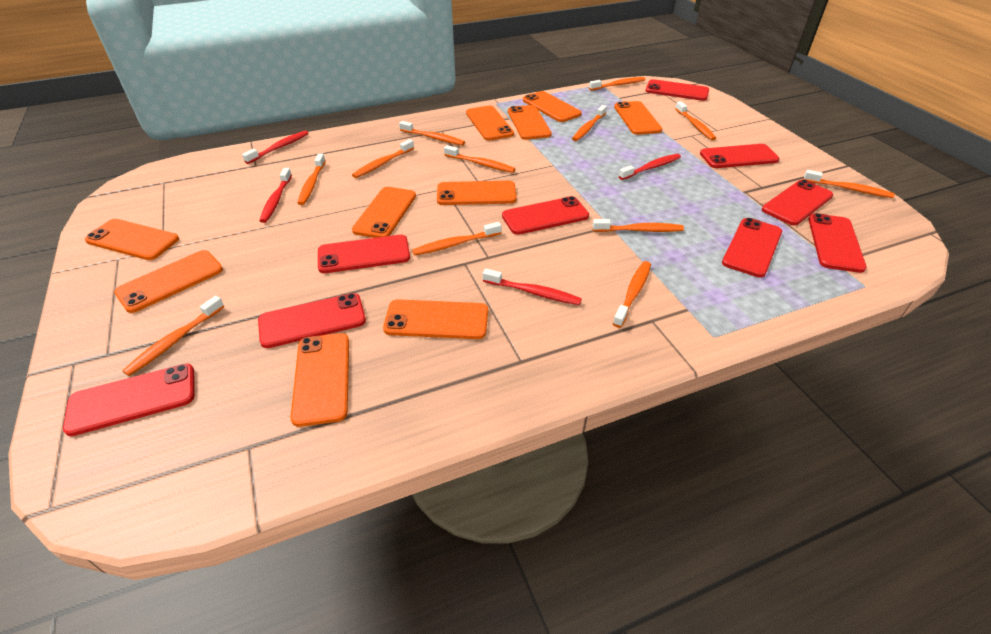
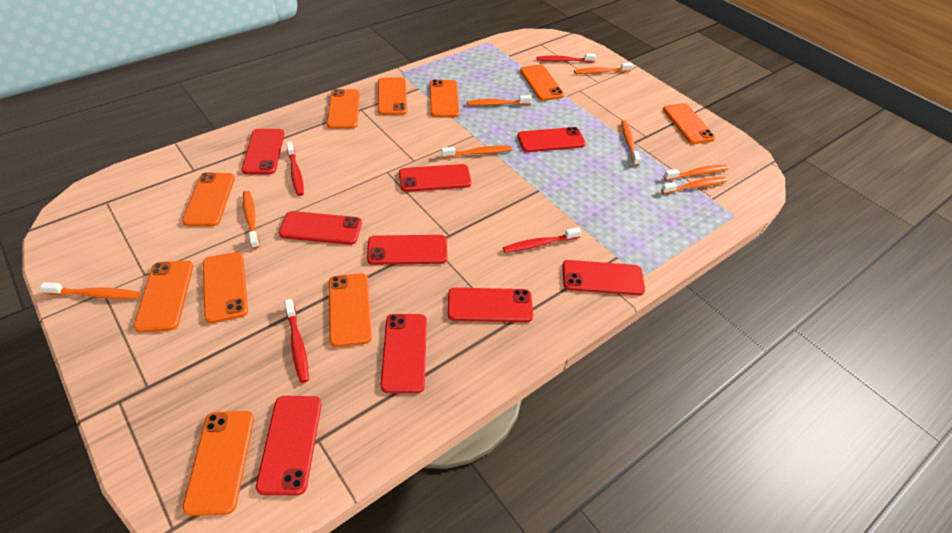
orange toothbrush: [122,296,224,376] [297,154,325,205] [352,139,414,178] [399,121,465,145] [412,222,501,256] [444,145,515,173] [572,105,607,141] [589,77,645,91] [593,219,684,232] [613,261,651,328] [675,101,716,140] [803,170,895,198] = 12 -> [40,282,140,299] [243,191,260,249] [441,146,512,158] [467,95,532,106] [574,63,633,74] [621,121,641,166] [661,177,727,194] [664,165,729,181] = 8

